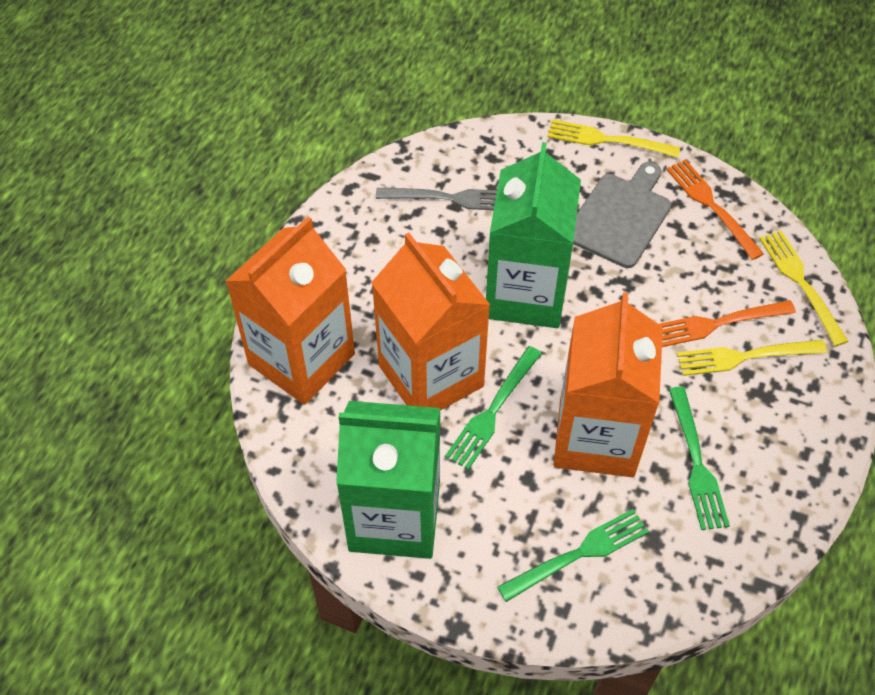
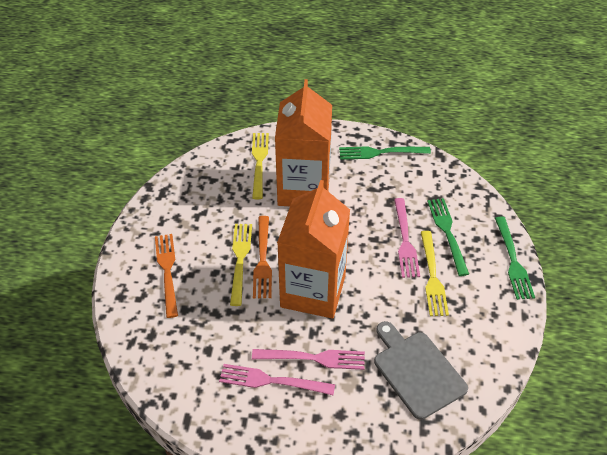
green carton: [336,401,440,559] [486,142,581,328] = 2 -> none = 0
grey fork: [376,188,497,210] = 1 -> none = 0
orange carton: [226,217,355,405] [371,232,490,411] [554,292,663,477] = 3 -> [275,79,332,206] [277,180,350,319] = 2
pink fork: none = 0 -> [219,364,335,395] [252,349,365,370] [394,198,420,278] = 3

